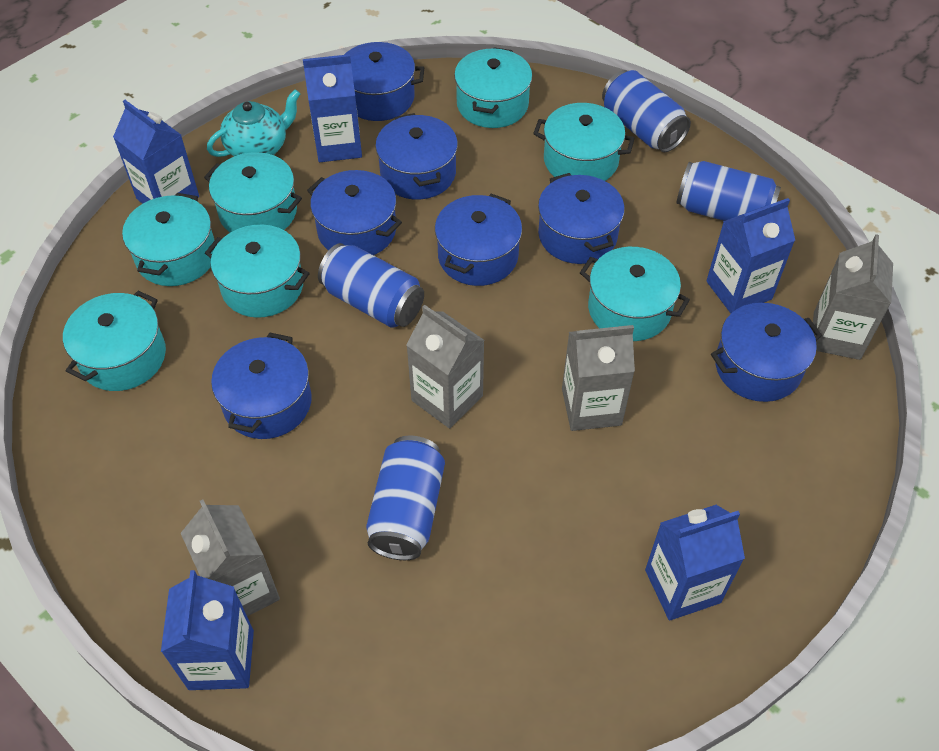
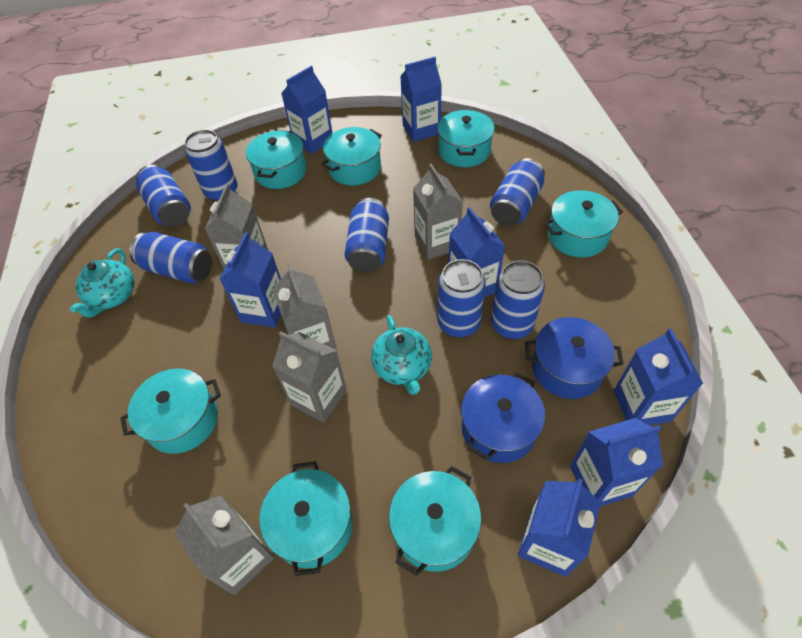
blue can: [318,243,424,328] [366,436,445,560] [602,70,691,152] [676,161,781,221] = 4 -> [129,232,212,283] [136,165,191,227] [185,129,238,201] [344,198,389,273] [437,259,486,338] [490,158,545,226] [491,260,545,339] = 7
blue carton: [113,100,199,204] [161,570,254,690] [303,54,362,162] [645,505,745,621] [706,198,795,313] = 5 -> [220,232,281,328] [281,66,332,154] [400,57,442,142] [449,207,505,298] [518,479,601,577] [570,418,663,507] [614,329,703,425] = 7
blue pot: [211,332,312,439] [307,170,402,255] [344,42,424,121] [375,113,458,199] [435,194,522,286] [538,173,625,264] [711,303,822,402] = 7 -> [461,372,545,463] [525,317,623,399] = 2
grey carton: [181,500,280,616] [406,305,485,428] [562,325,635,431] [813,234,893,360] = 4 -> [174,495,274,595] [205,184,268,269] [272,331,347,423] [273,264,337,350] [413,164,463,260] = 5
turquoise teapot: [207,89,300,157] = 1 -> [70,248,135,318] [371,315,432,395] = 2

